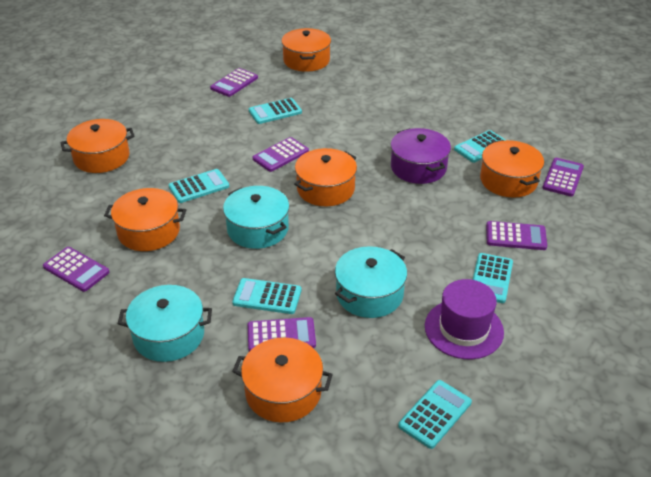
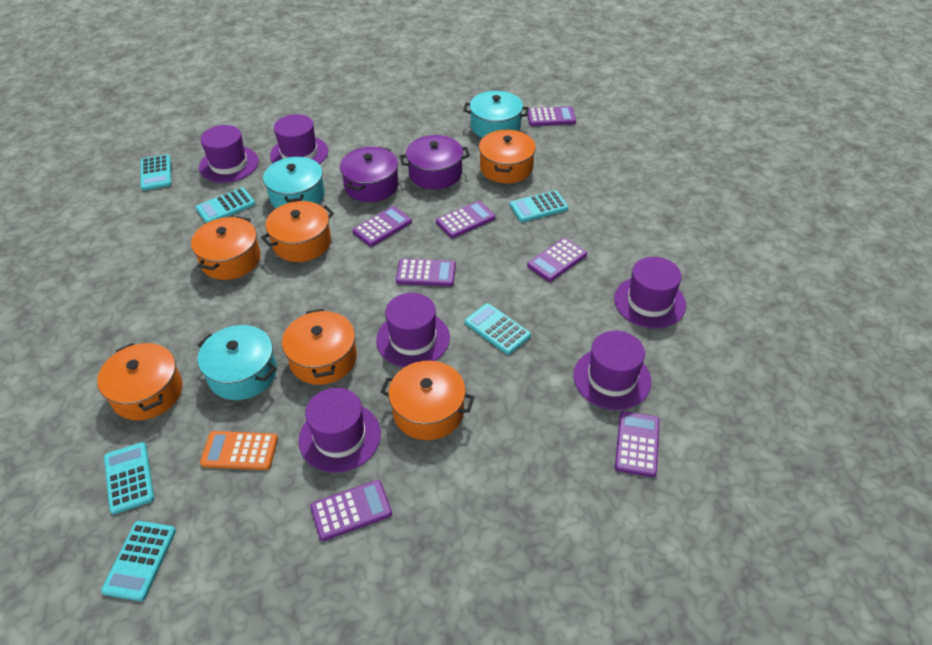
orange calculator: none = 0 -> [200,431,278,470] = 1
purple calculator: [43,247,109,292] [210,68,258,97] [248,317,316,352] [253,137,309,172] [486,221,547,250] [542,158,584,196] = 6 -> [310,480,392,541] [353,206,412,247] [396,259,456,286] [436,201,495,238] [527,238,587,282] [528,106,576,126] [615,411,660,477] = 7
purple hat: [425,279,504,359] = 1 -> [199,125,259,183] [270,114,328,164] [299,388,381,473] [376,293,450,367] [573,331,651,410] [614,257,686,328] = 6
purple pot: [391,128,451,184] = 1 -> [340,147,399,202] [400,135,470,189] = 2

